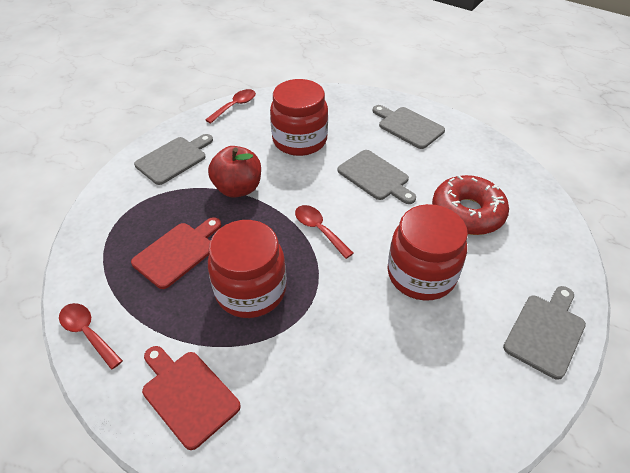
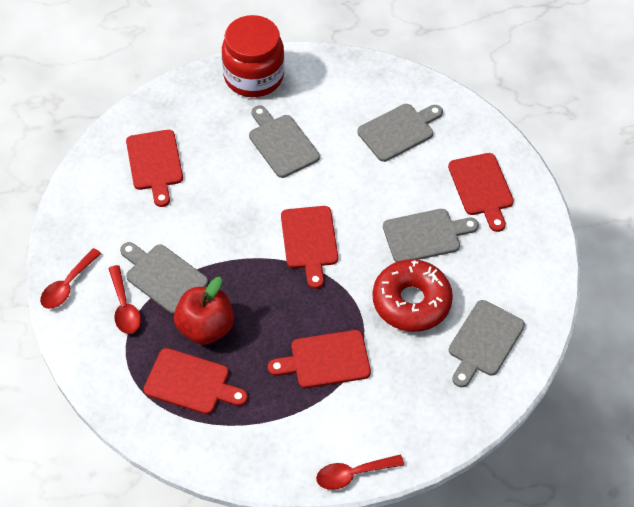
grey cutting board: [134,134,213,185] [337,150,416,204] [372,105,445,149] [503,286,586,380] = 4 -> [120,242,208,314] [249,106,320,178] [357,104,443,162] [383,209,479,262] [449,300,525,387] = 5
red cutting board: [131,217,221,289] [142,346,241,450] = 2 -> [126,130,183,207] [144,348,248,414] [268,330,371,388] [281,206,338,289] [448,153,514,232] = 5
red jar: [208,220,286,318] [270,79,328,156] [387,204,468,301] = 3 -> [222,15,285,97] = 1

